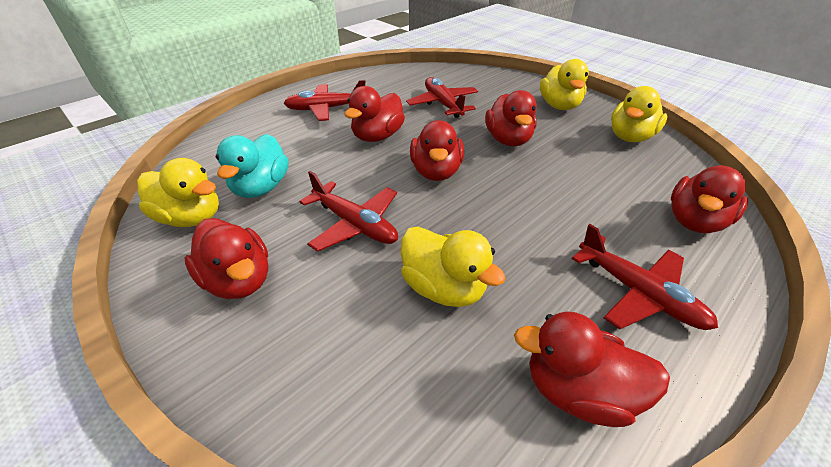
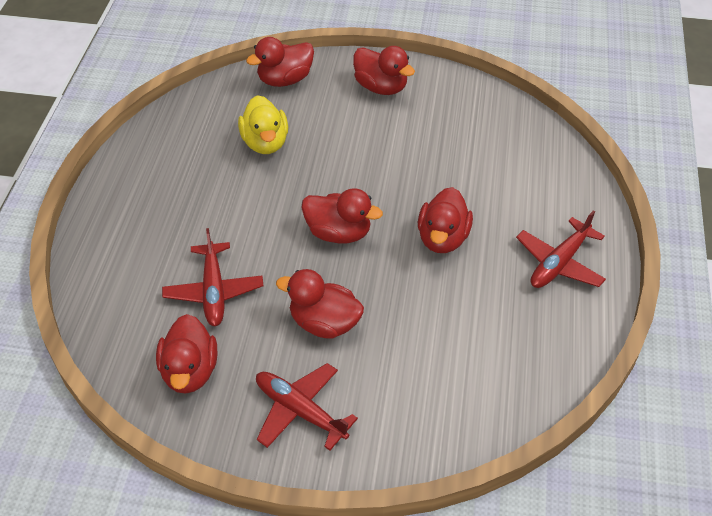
red plane: [284,80,365,121] [299,171,398,252] [406,77,478,118] [572,224,718,330] = 4 -> [162,228,264,326] [256,363,358,451] [516,210,606,288] = 3
turquoise duck: [215,134,288,198] = 1 -> none = 0
yellow duck: [137,158,219,227] [401,226,505,307] [540,59,589,110] [611,86,667,142] = 4 -> [238,95,288,154] = 1

